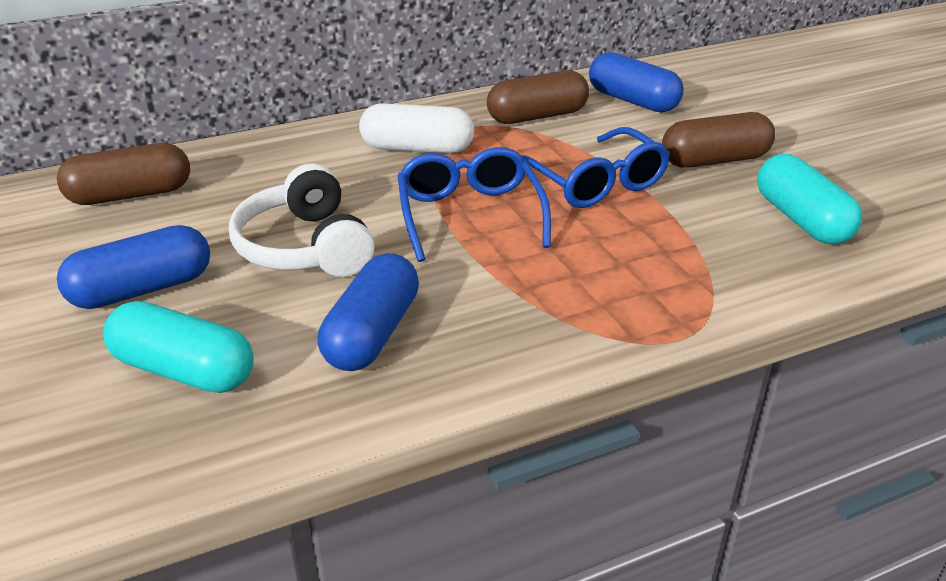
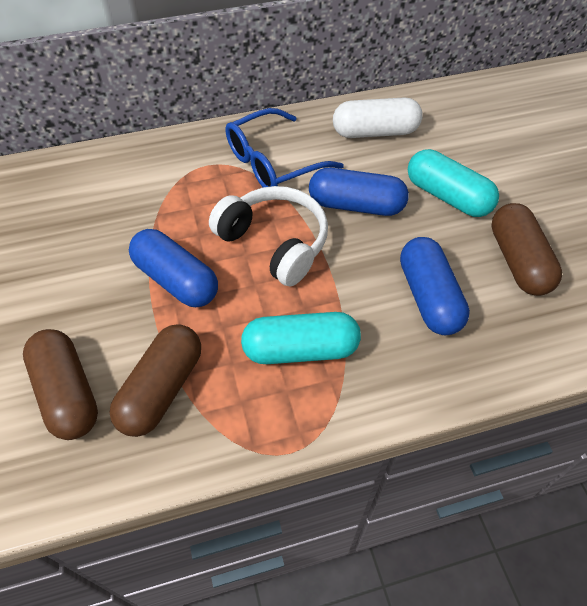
blue glasses: [397,147,551,262] [521,127,670,208] = 2 -> [225,108,344,187] = 1

